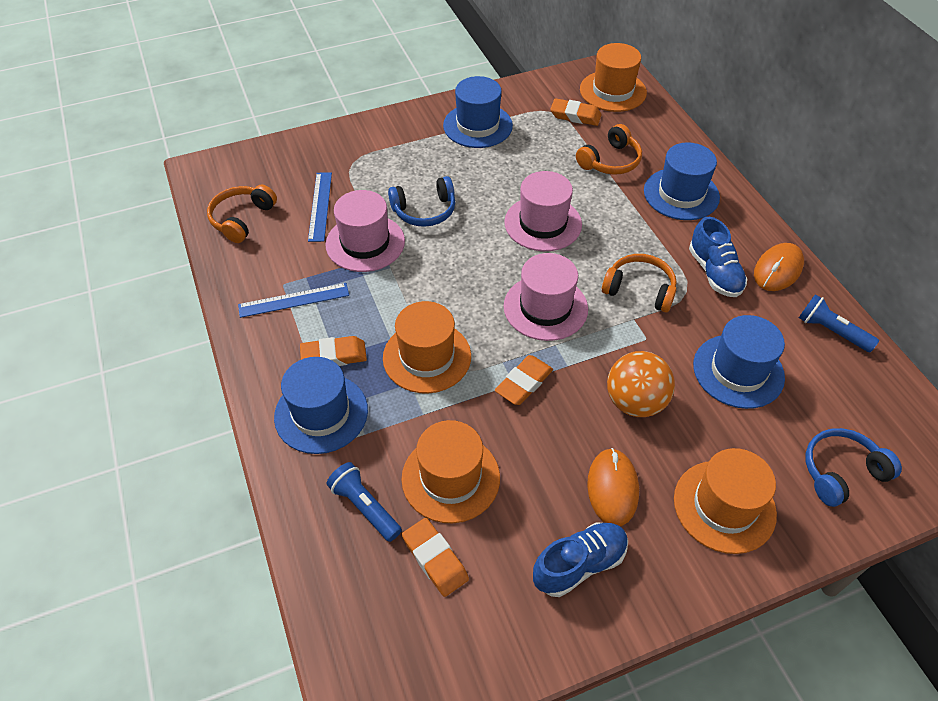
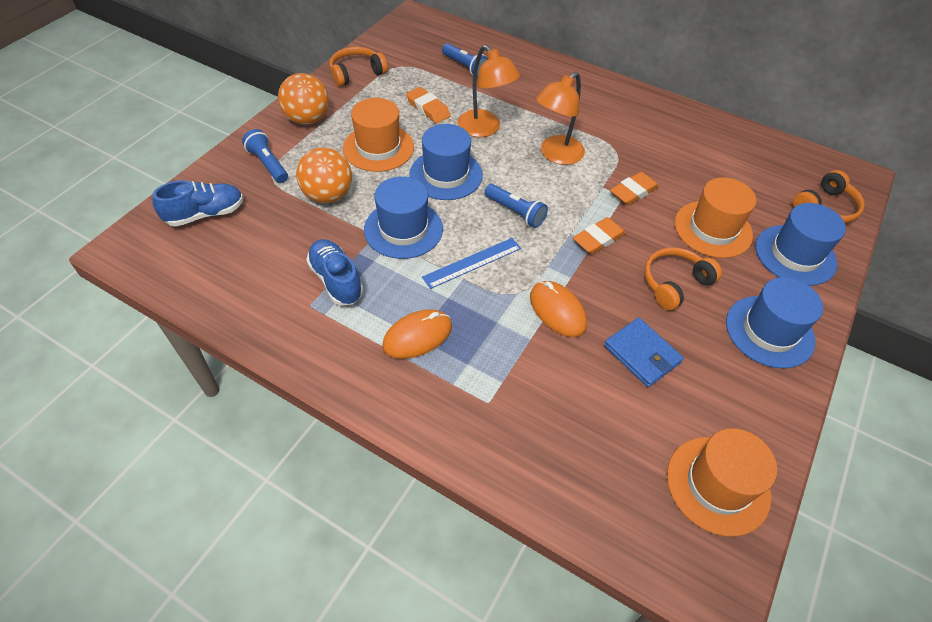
blue flashlight: [327,462,402,542] [799,294,879,352] = 2 -> [242,129,288,183] [442,43,488,77] [484,184,548,228] = 3
blue headphones: [388,176,455,227] [805,428,902,507] = 2 -> none = 0
blue ruler: [238,283,349,318] [308,172,332,242] = 2 -> [422,238,521,289] = 1
blue wallet: none = 0 -> [604,318,684,387] = 1
orange ball: [607,351,675,417] = 1 -> [278,73,329,125] [296,147,352,203] = 2
orange eraser: [300,336,367,366] [402,518,469,597] [495,355,553,405] [550,98,601,126] = 4 -> [406,87,451,124] [573,217,626,254] [610,172,659,205] = 3
orange hat: [383,301,471,394] [401,420,500,523] [580,43,647,112] [674,448,777,554] = 4 -> [343,98,414,172] [667,428,777,537] [675,177,756,258] = 3
orange lamp: none = 0 -> [458,45,520,137] [536,72,585,165] = 2
pink hat: [325,190,405,272] [504,171,582,251] [504,253,588,341] = 3 -> none = 0

